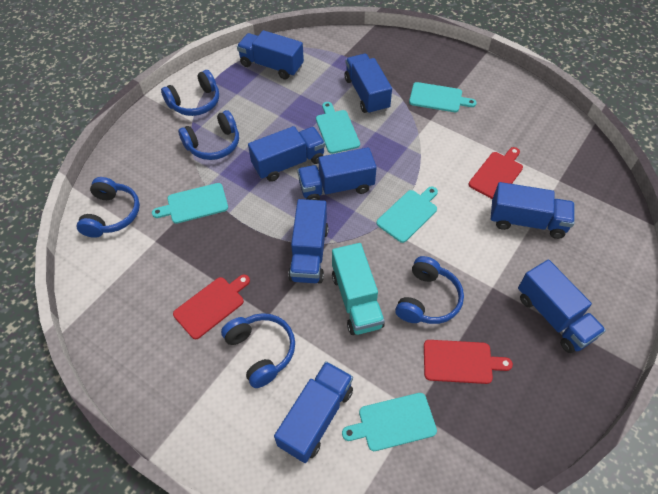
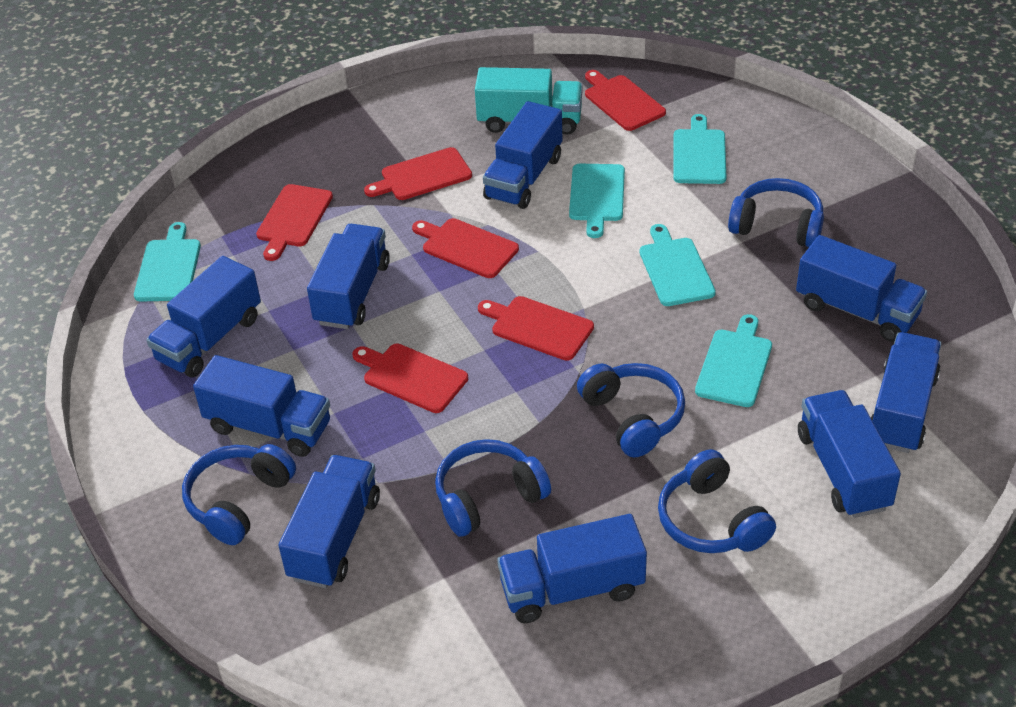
blue truck: [237,30,304,80] [248,126,325,182] [274,361,353,463] [288,199,329,284] [297,147,377,200] [345,54,392,115] [490,182,575,239] [518,259,606,353] = 8 -> [146,256,261,378] [193,355,330,457] [278,455,380,588] [307,224,390,329] [483,101,562,209] [497,514,647,623] [796,235,927,342] [798,390,901,518] [871,332,941,453] = 9
red cutting board: [173,275,250,339] [424,340,513,384] [469,147,523,199] = 3 -> [256,184,333,261] [352,344,468,413] [364,147,472,200] [412,218,519,278] [478,296,594,361] [585,70,666,131] = 6

